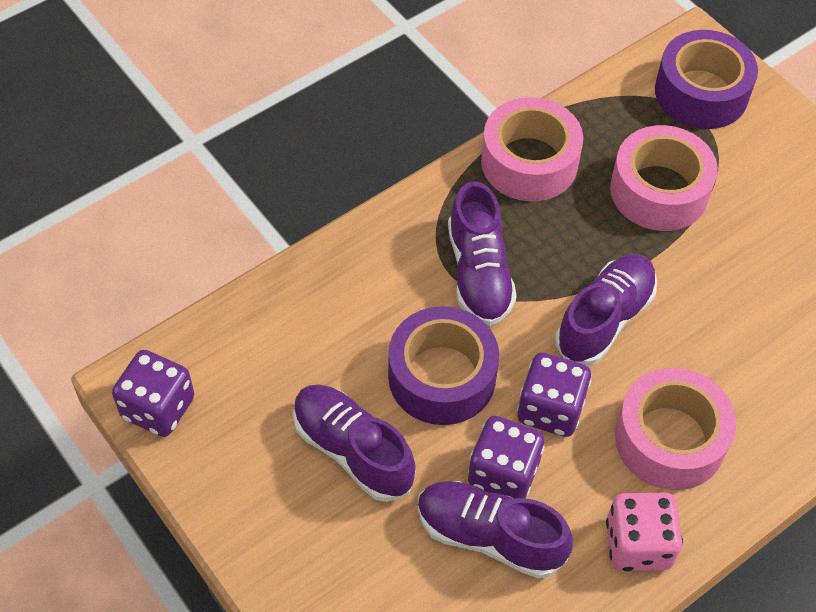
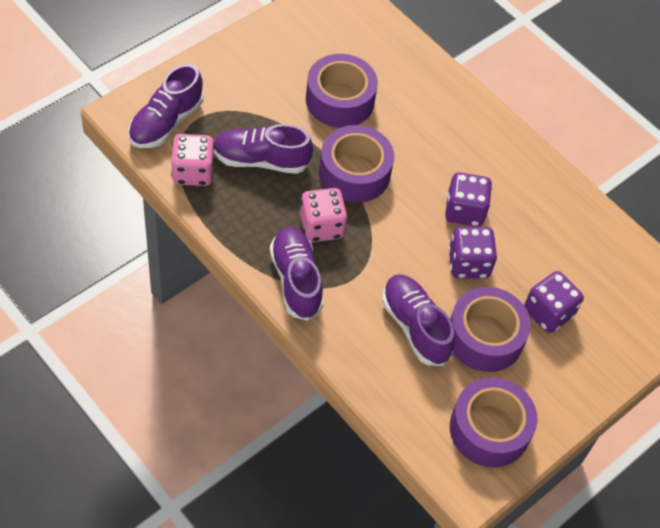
pink dice: [606,493,683,571] = 1 -> [171,134,215,186] [300,188,348,242] = 2
pink tape: [481,97,583,201] [610,125,718,231] [615,368,736,490] = 3 -> none = 0
purple tape: [388,306,499,425] [655,30,758,129] = 2 -> [306,54,378,128] [319,125,394,203] [450,287,531,372] [450,377,538,467] = 4

